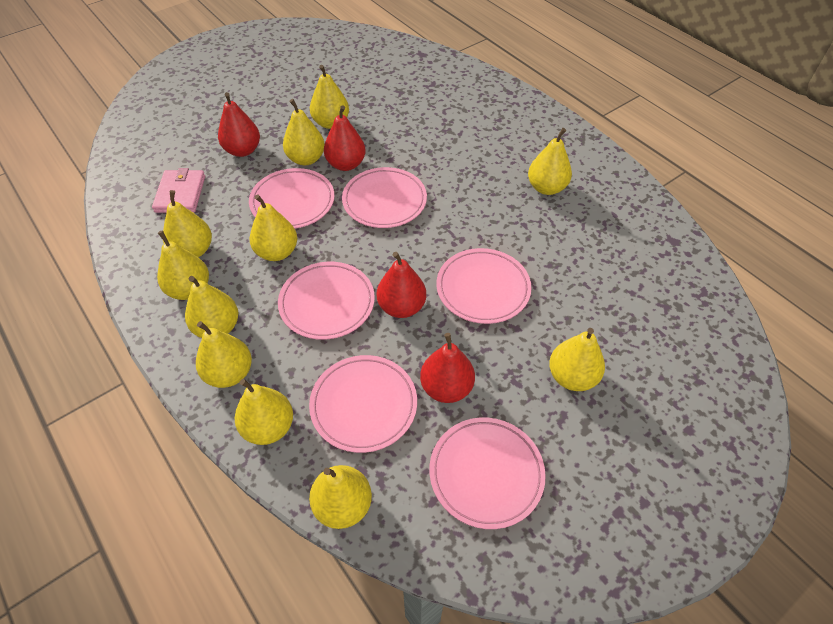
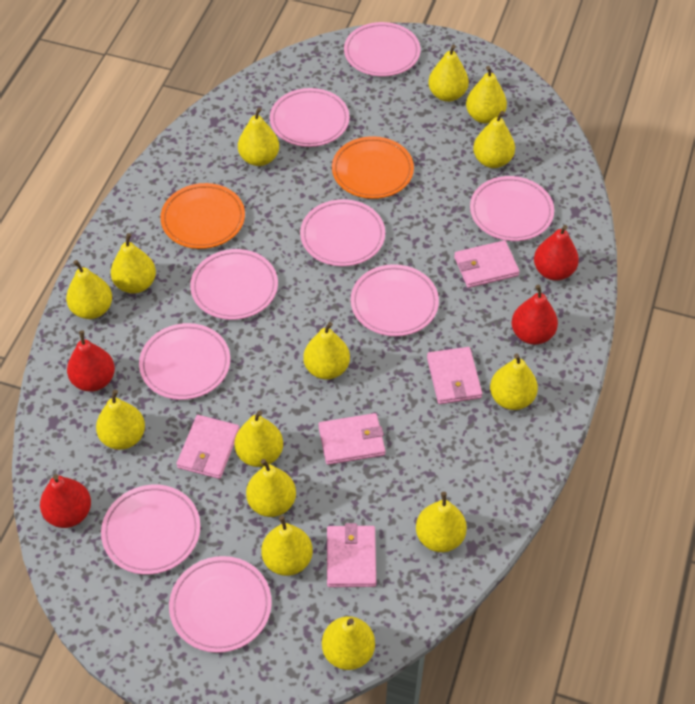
orange plate: none = 0 -> [160,183,245,249] [332,136,414,199] = 2
pink plate: [249,168,334,229] [278,262,375,340] [309,355,417,453] [342,167,427,228] [429,418,546,529] [436,248,532,324] = 6 -> [101,485,200,575] [139,323,230,400] [169,556,272,653] [190,249,278,320] [270,88,350,147] [300,199,385,266] [344,22,420,77] [351,264,439,336] [470,176,554,241] = 9
pink wallet: [152,168,205,213] = 1 -> [177,415,239,479] [318,413,385,465] [327,523,376,587] [427,347,482,404] [454,240,520,288] = 5
yellow pear: [157,230,209,300] [163,190,212,257] [185,276,238,338] [196,321,252,388] [235,379,293,445] [250,195,297,261] [283,99,325,165] [309,465,372,529] [310,65,349,129] [528,128,572,195] [549,328,605,391] = 11 -> [66,260,112,319] [96,390,145,450] [111,233,156,293] [235,410,283,467] [238,107,279,166] [246,459,296,517] [261,516,313,576] [303,322,350,380] [322,616,375,670] [416,492,467,552] [428,45,469,102] [466,66,507,124] [473,111,515,168] [490,354,538,410] = 14

